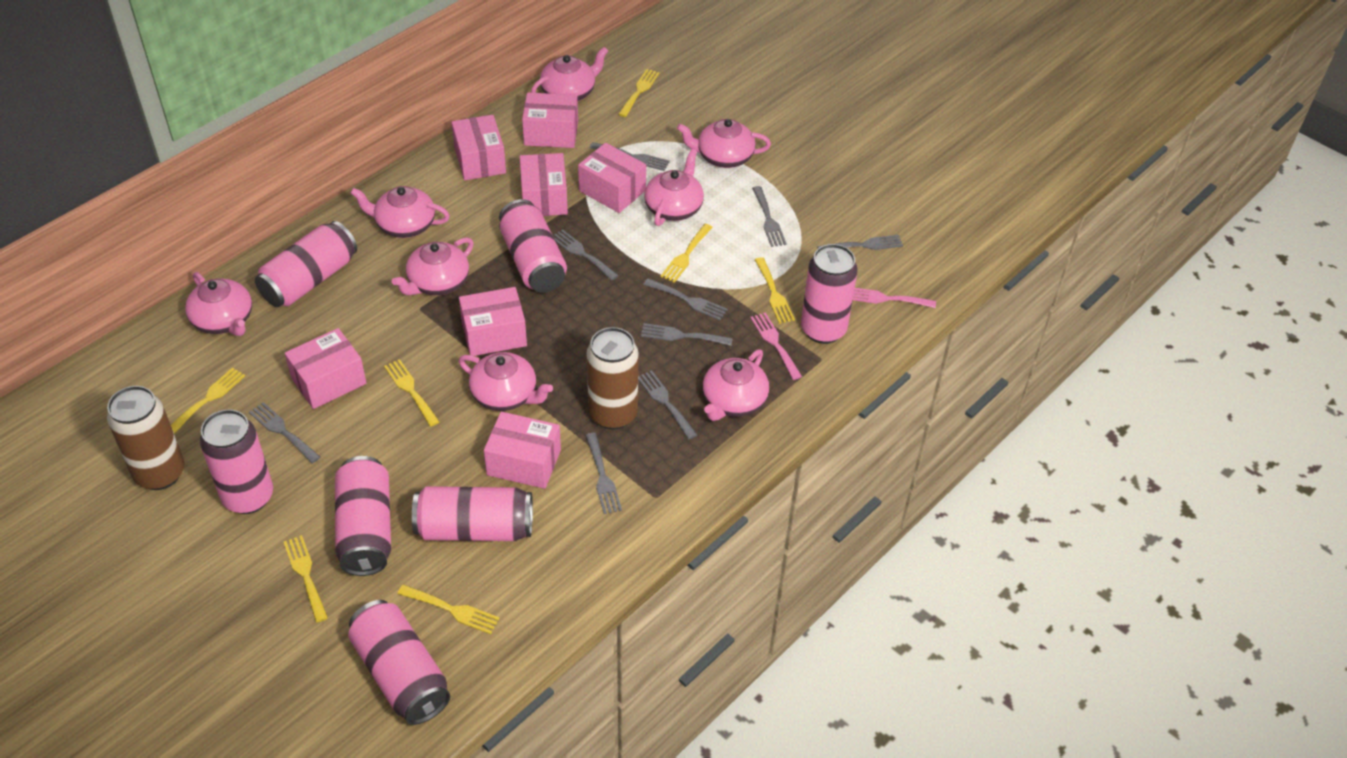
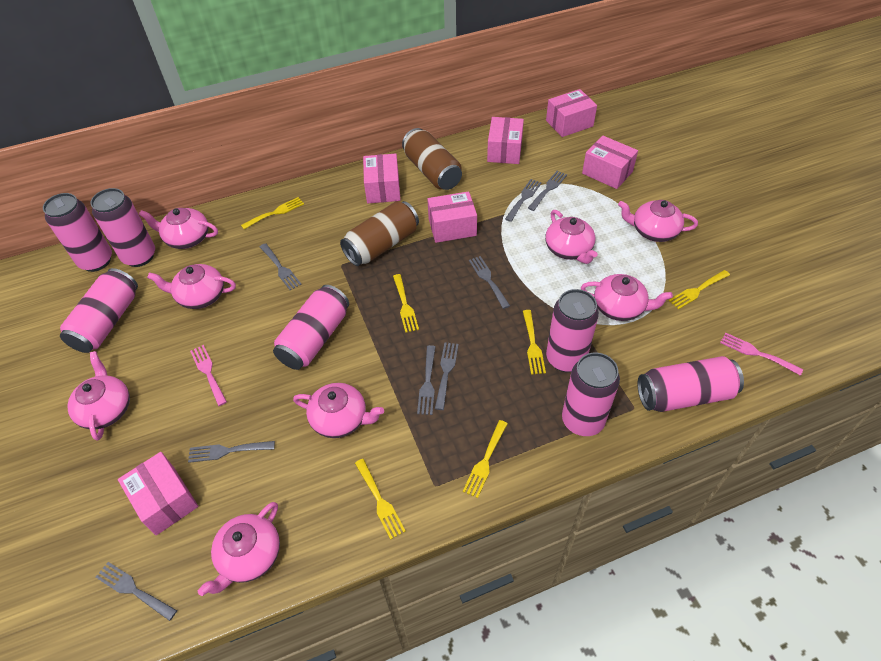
grey fork: [249,402,320,463] [553,229,619,280] [585,433,622,514] [590,142,670,171] [638,370,697,439] [641,323,733,346] [643,279,728,320] [752,186,787,247] [817,235,903,250] = 9 -> [96,562,177,621] [188,441,275,463] [260,243,302,290] [417,345,436,415] [435,342,459,410] [469,256,510,309] [505,179,542,222] [528,171,567,211] = 8
pink box: [285,328,366,409] [451,115,506,180] [459,287,527,356] [484,412,561,489] [520,153,568,216] [522,92,578,148] [578,143,646,213] = 7 -> [118,452,198,535] [363,154,400,203] [427,191,477,243] [487,117,524,164] [546,89,597,137] [582,136,638,189] = 6
yellow fork: [171,368,245,434] [284,535,328,622] [384,359,440,427] [398,584,500,634] [618,69,660,117] [660,224,713,283] [755,257,795,324] = 7 -> [241,197,304,229] [355,459,406,540] [393,274,419,333] [463,420,508,498] [523,310,546,374] [669,270,730,310] = 6

